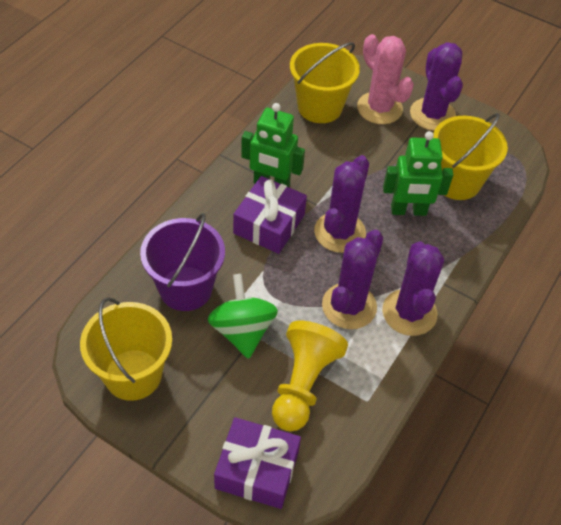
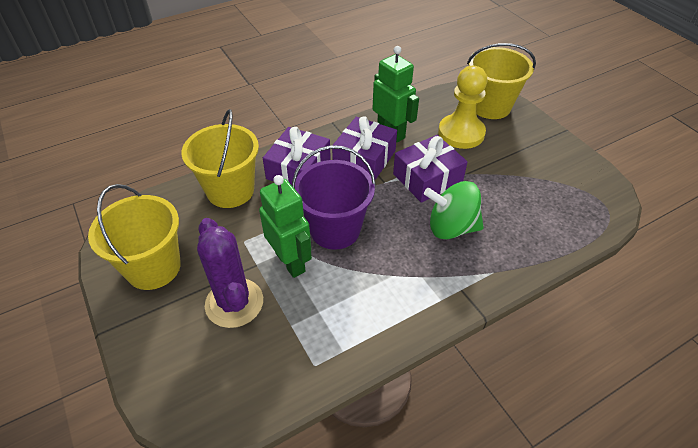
pink cactus: [357,34,414,124] = 1 -> none = 0
purple cactus: [314,155,369,253] [322,230,383,329] [382,241,444,336] [410,42,463,131] = 4 -> [197,218,263,328] = 1
purple gift: [214,417,301,509] [233,176,307,254] = 2 -> [263,127,331,185] [332,116,397,180] [393,135,468,203] = 3

